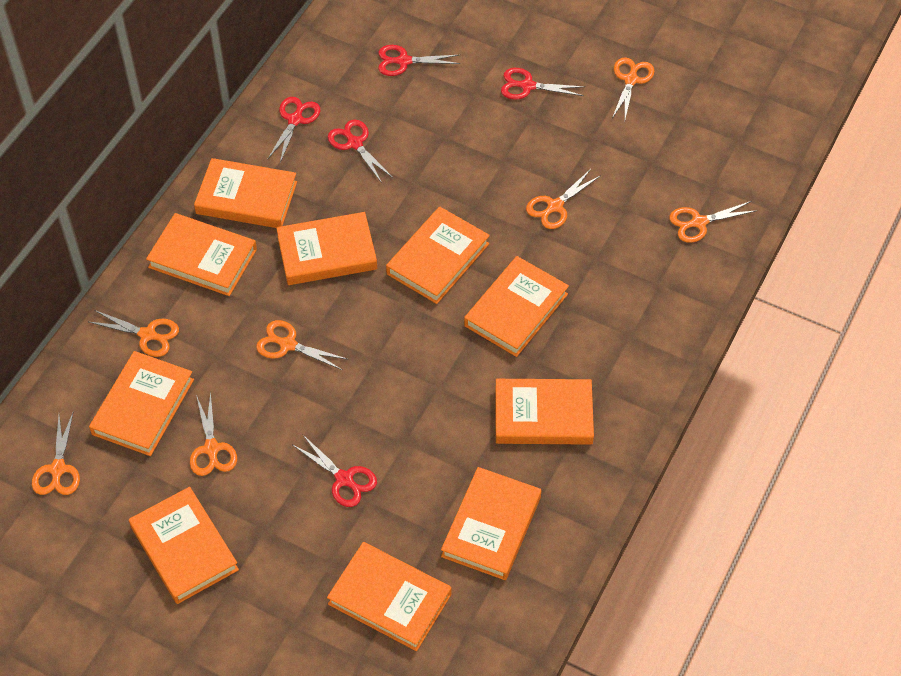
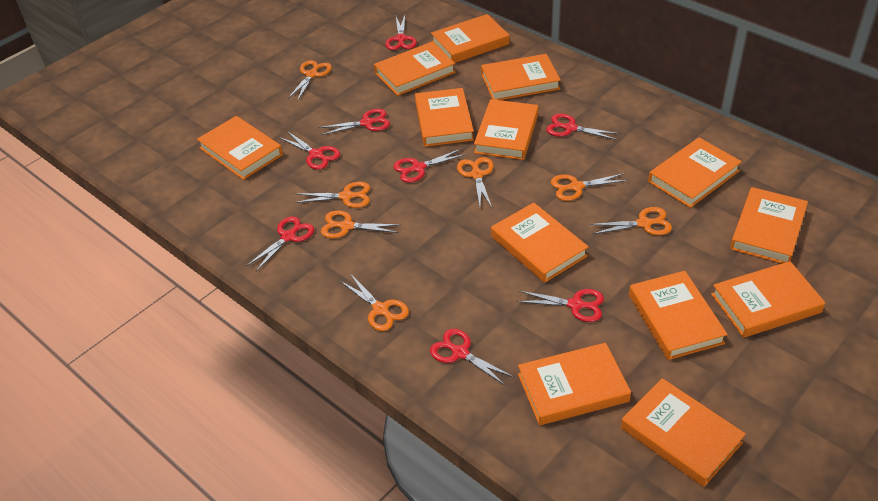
orange book: [89,351,194,456] [129,487,239,604] [146,213,257,296] [194,158,297,228] [276,212,377,285] [327,542,451,651] [386,207,490,304] [441,467,541,580] [464,256,569,357] [495,379,594,445] = 10 -> [197,116,283,180] [374,42,455,96] [415,88,474,147] [431,14,509,63] [474,99,538,160] [481,54,561,100] [491,202,589,283] [518,343,631,425] [621,378,746,487] [629,271,728,360] [648,137,742,208] [711,261,825,338] [730,187,808,263] = 13
red scissors: [267,97,320,163] [293,434,377,507] [328,120,393,183] [378,45,460,76] [501,68,585,100] = 5 -> [246,216,314,272] [279,131,340,170] [319,109,390,135] [385,16,417,50] [393,148,467,183] [430,329,515,386] [516,289,604,322] [546,113,620,140] = 8

